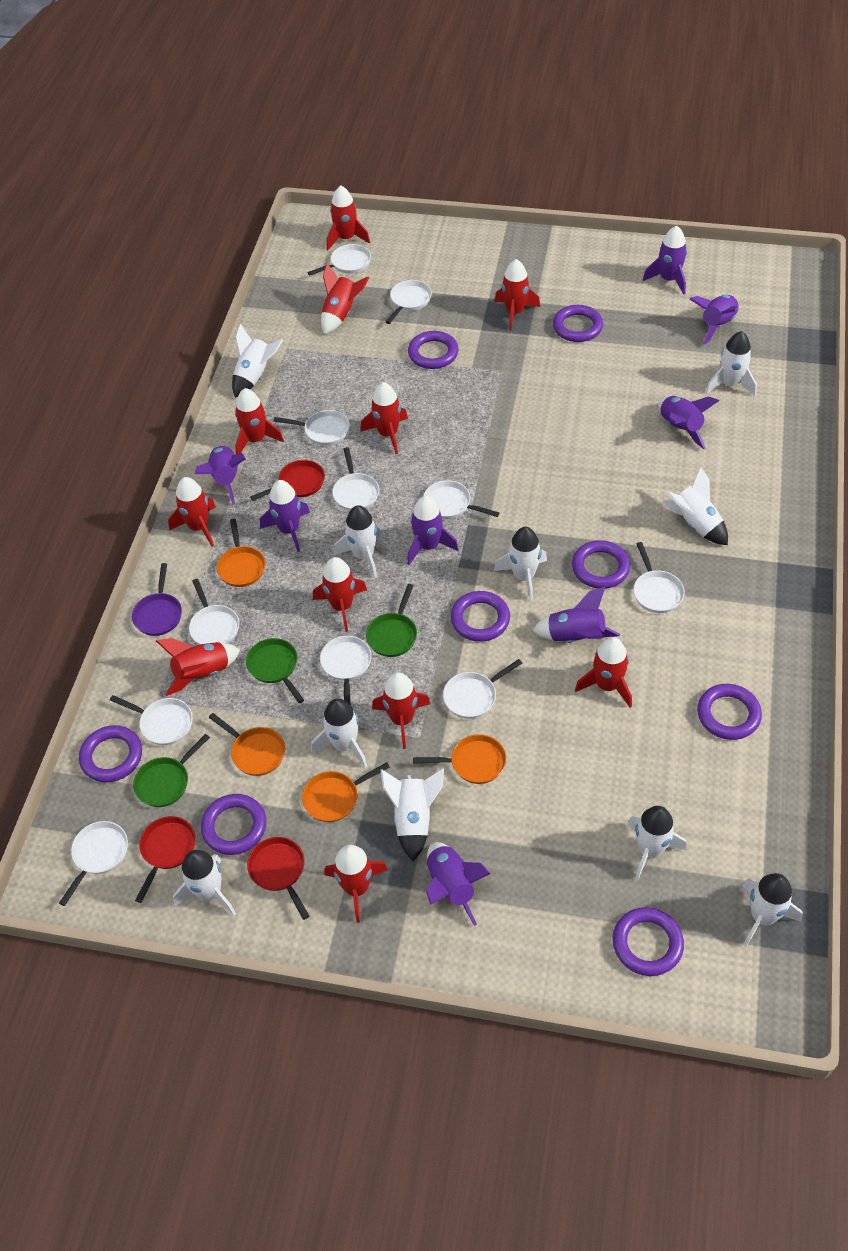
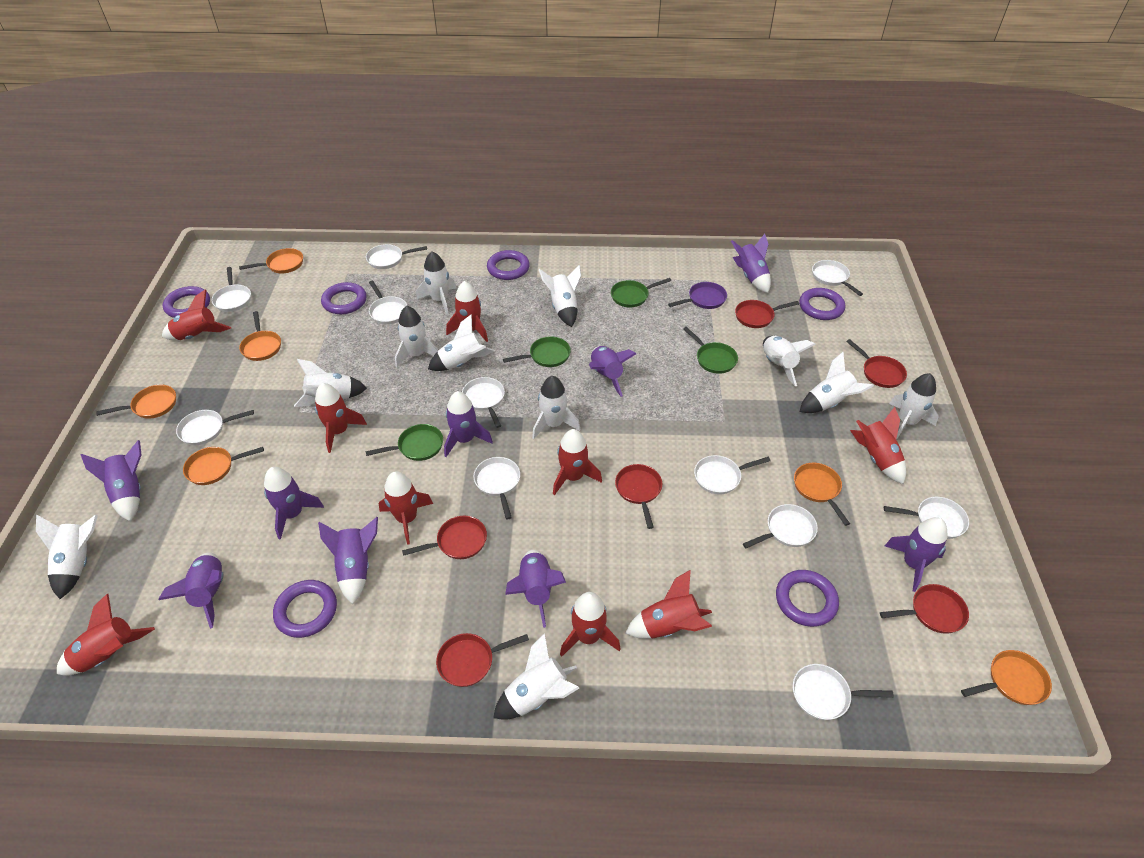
green pan: [133,734,210,807] [246,638,304,703] [366,584,417,657] = 3 -> [366,424,443,461] [503,336,571,367] [611,278,671,307] [683,327,738,374] = 4
orange pan: [209,713,285,776] [217,519,265,587] [302,762,390,822] [413,734,506,784] = 4 -> [96,385,176,419] [183,447,264,485] [239,248,303,273] [239,311,281,361] [794,463,850,526] [961,650,1052,705] = 6
purple ring: [79,725,142,782] [201,794,266,855] [408,331,459,369] [450,591,510,642] [553,305,603,342] [572,540,630,589] [612,907,684,976] [697,684,762,740] = 8 -> [163,286,210,318] [273,580,337,638] [321,282,367,314] [487,250,530,280] [776,570,839,627] [799,288,845,320] = 6
purple rocket: [195,445,246,505] [260,480,310,552] [407,496,459,565] [426,842,491,926] [532,587,620,643] [643,225,687,295] [658,396,719,449] [689,295,739,344] = 8 -> [81,440,142,521] [159,552,223,629] [264,467,324,540] [318,517,378,604] [444,391,493,457] [505,550,566,628] [589,346,636,397] [731,234,771,293] [885,517,948,592] = 9
red pan: [135,816,196,903] [247,837,309,920] [250,460,325,501] = 3 -> [402,516,487,559] [436,633,529,687] [615,464,662,529] [735,300,799,328] [846,339,907,388] [880,584,969,634] = 6
red rocket: [156,638,240,696] [168,477,216,547] [235,388,284,454] [313,557,367,632] [321,263,370,334] [324,845,388,923] [327,185,370,250] [360,382,408,454] [372,672,430,749] [494,259,540,331] [575,637,632,708] = 11 -> [57,594,155,676] [162,290,231,340] [315,383,367,453] [379,471,433,545] [446,281,488,342] [553,429,602,495] [560,592,620,657] [626,570,712,639] [850,407,906,484] = 9
white rocket: [173,850,236,916] [232,324,283,398] [311,698,367,768] [334,505,383,578] [381,769,444,861] [494,527,547,602] [627,806,687,881] [662,468,728,545] [705,331,757,396] [742,873,802,947] = 10 -> [36,514,98,599] [294,359,367,407] [395,306,438,368] [416,251,456,315] [428,314,495,371] [493,633,579,720] [532,376,580,439] [539,265,581,327] [763,336,816,386] [800,352,874,413] [889,373,939,439] = 11

